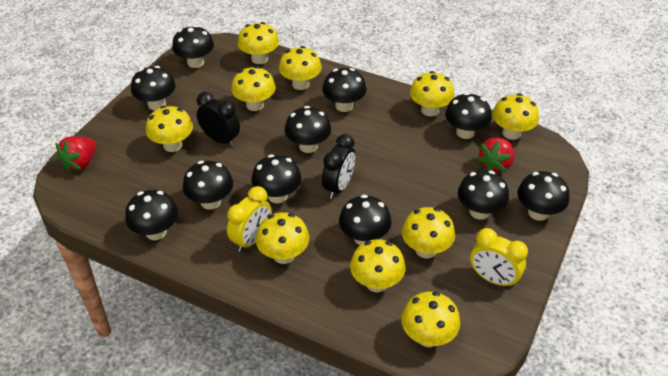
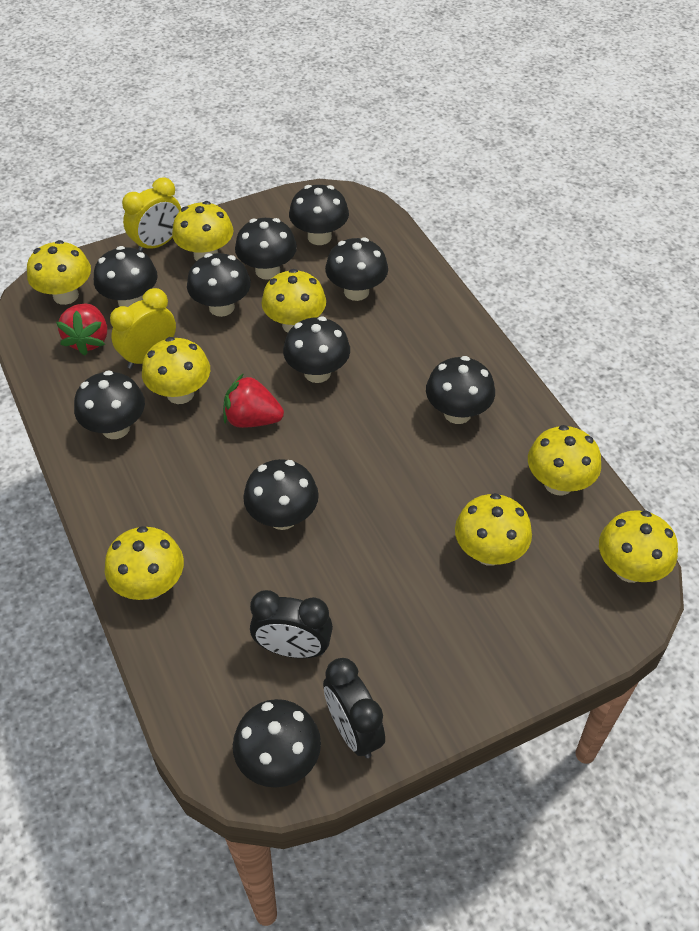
black mushroom: [125,190,178,240] [131,66,176,110] [172,25,214,68] [183,161,233,210] [251,154,301,203] [285,106,331,153] [322,68,367,112] [339,195,391,245] [445,92,491,139] [458,170,509,220] [518,171,569,221] = 11 -> [74,370,145,439] [94,246,158,307] [187,253,251,317] [233,699,321,788] [235,218,297,280] [243,459,319,530] [283,316,350,383] [289,185,349,245] [325,238,388,301] [426,356,495,424] = 10
yellow mushroom: [146,106,193,152] [231,66,276,111] [238,22,279,64] [256,212,309,264] [279,46,322,90] [350,239,406,292] [401,292,460,347] [402,207,455,259] [410,71,455,116] [492,93,539,140] = 10 -> [27,240,91,305] [105,526,184,600] [142,337,210,404] [172,201,234,261] [262,269,326,333] [455,493,532,566] [528,425,601,495] [599,510,678,583] = 8

